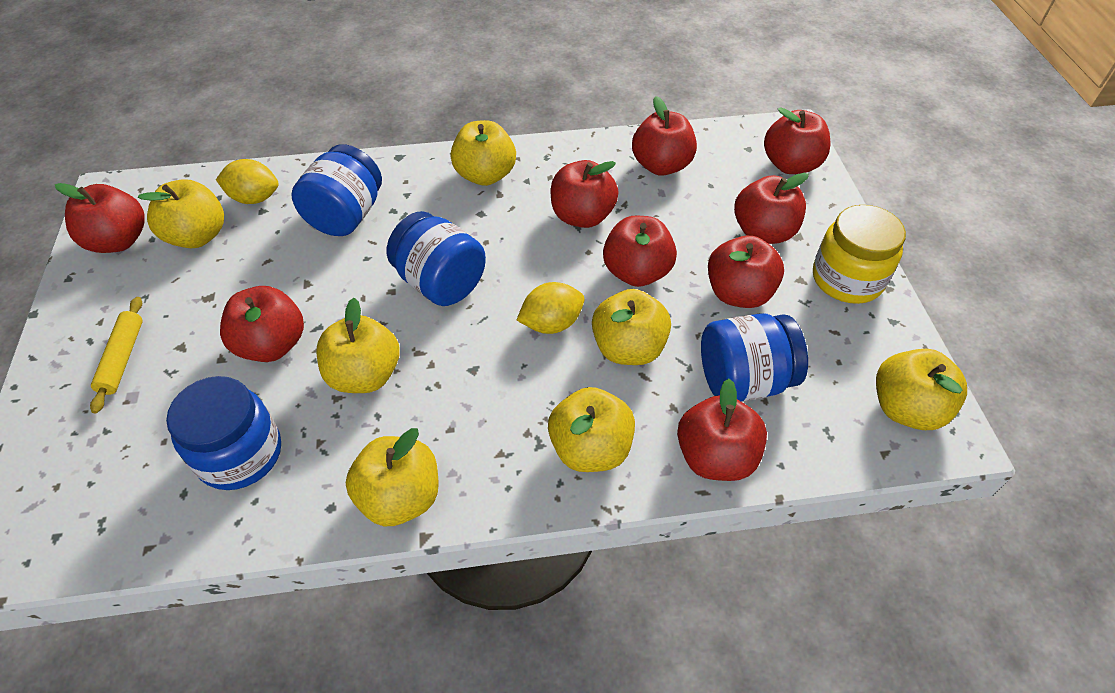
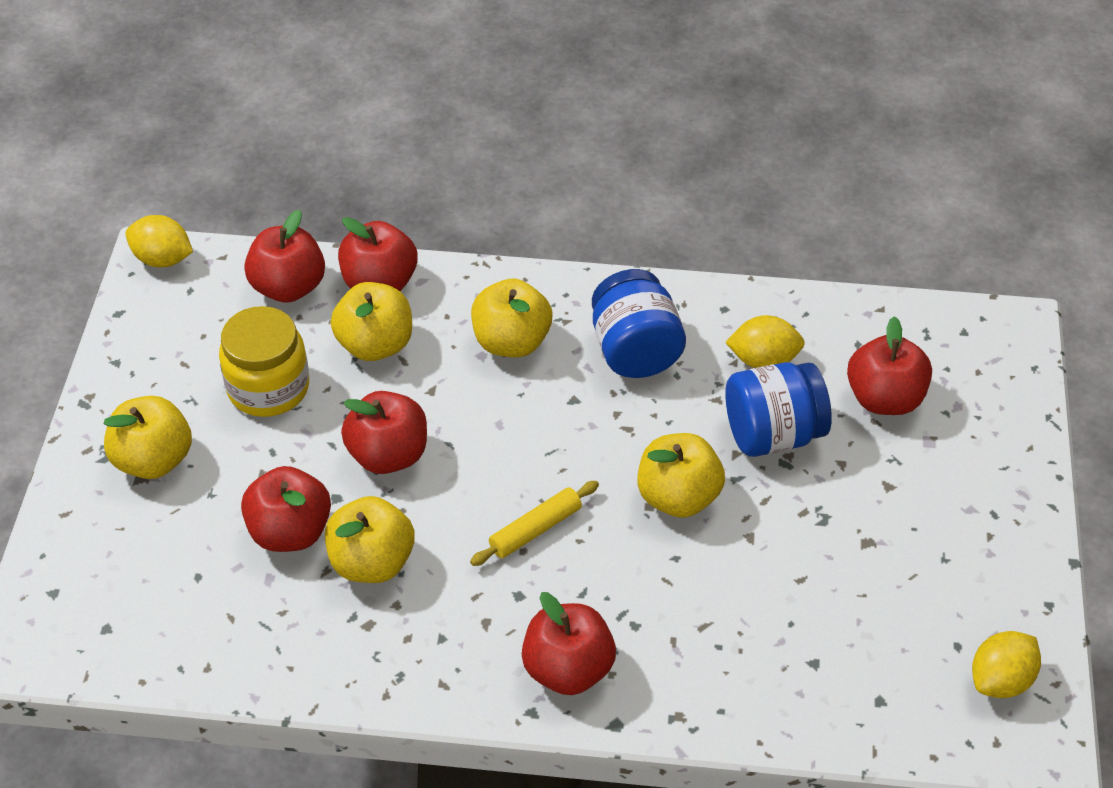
blue jar: [166,376,281,490] [291,144,382,236] [386,211,486,306] [701,313,808,402] = 4 -> [592,269,686,378] [725,362,832,457] = 2
red apple: [55,183,145,253] [220,286,304,362] [551,160,619,228] [603,216,677,287] [632,96,697,176] [677,379,767,481] [708,235,784,308] [734,173,809,244] [764,107,831,174] = 9 -> [241,466,331,552] [244,210,325,303] [338,217,417,291] [341,391,427,474] [522,592,616,695] [847,316,932,415] = 6
yellow apple: [138,179,224,248] [316,298,400,393] [346,428,439,526] [450,120,516,186] [548,387,635,472] [592,289,671,365] [876,349,967,430] = 7 -> [104,396,192,479] [325,496,414,583] [331,282,412,361] [471,279,552,357] [637,433,725,518] = 5
yellow lemon: [216,159,279,204] [517,282,585,334] = 2 -> [125,215,193,268] [725,315,805,368] [972,631,1041,698] = 3

